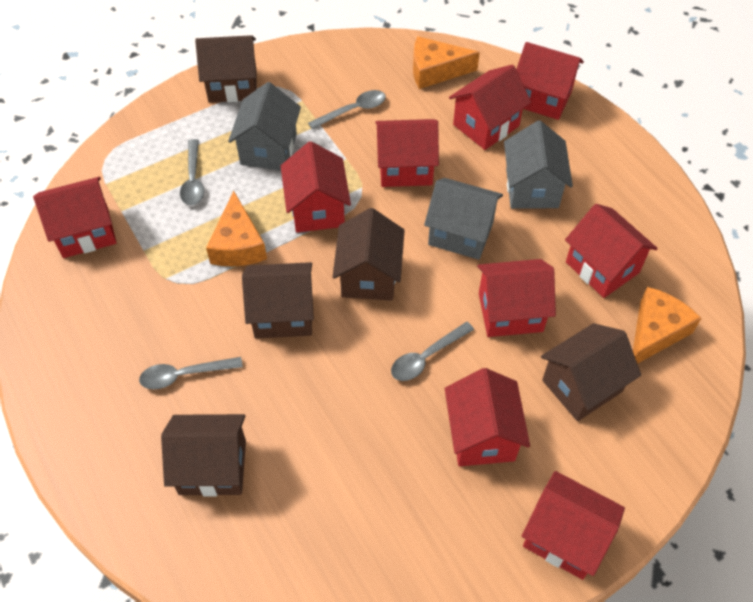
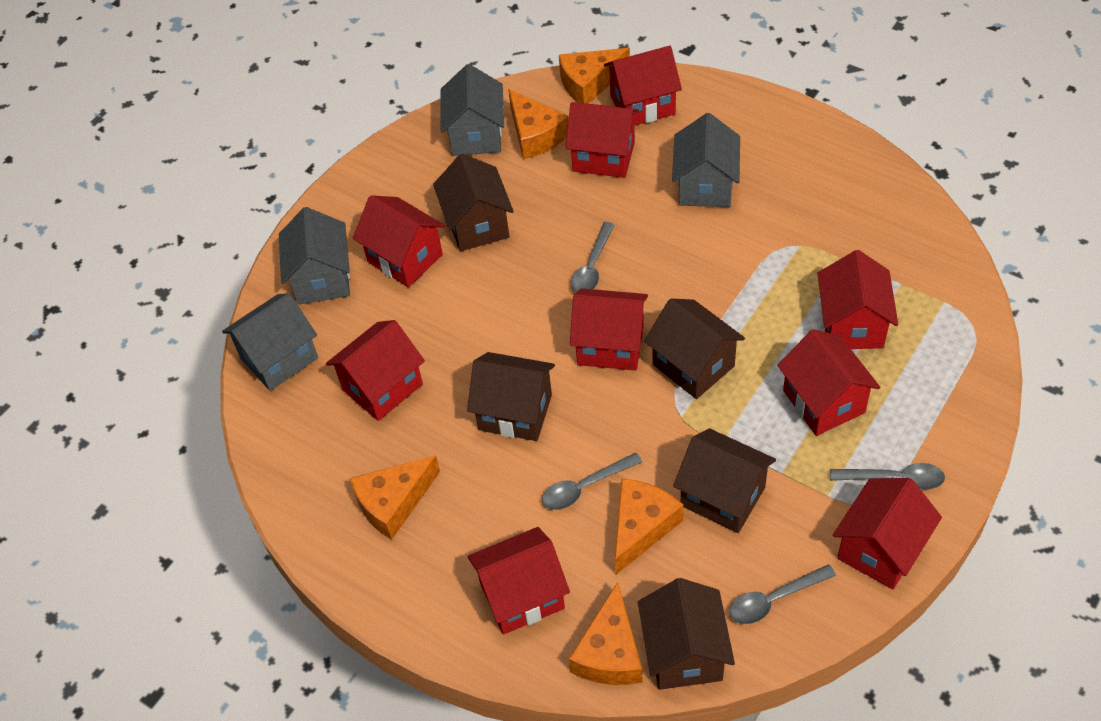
grey house: [228,82,301,170] [424,178,503,260] [504,121,573,209] = 3 -> [222,293,318,391] [279,207,350,305] [440,64,504,156] [672,113,740,207] = 4
orange cheese: [206,191,267,266] [413,36,480,89] [633,287,701,364] = 3 -> [350,455,440,540] [508,89,568,159] [559,48,630,104] [569,582,643,685] [615,478,684,574] = 5

